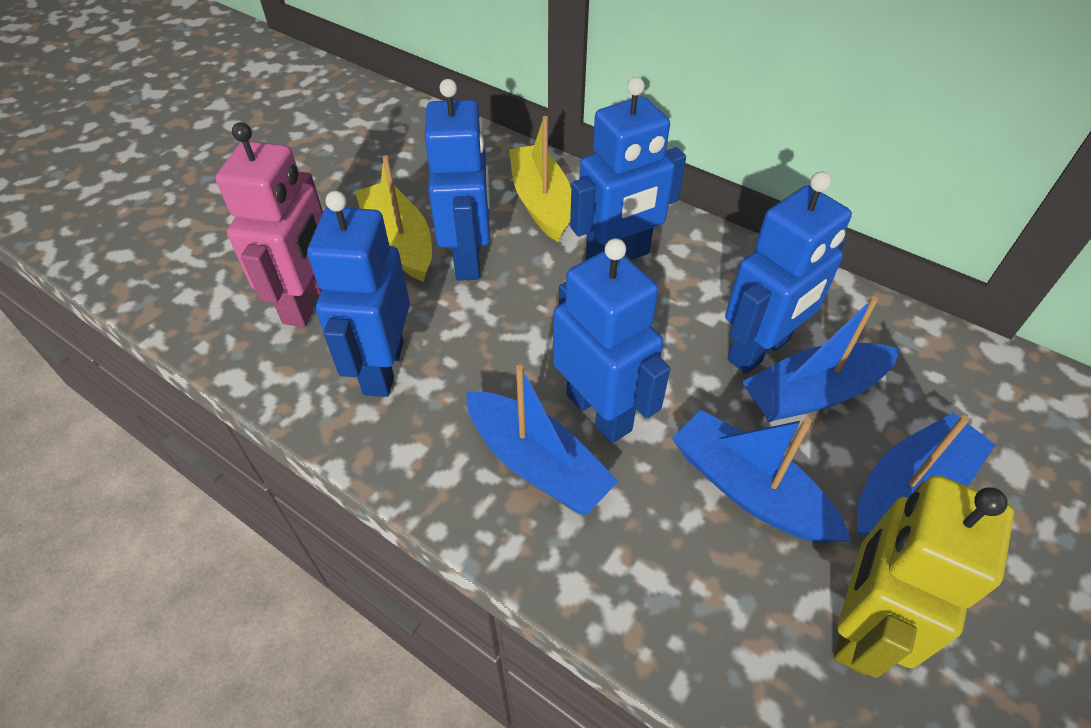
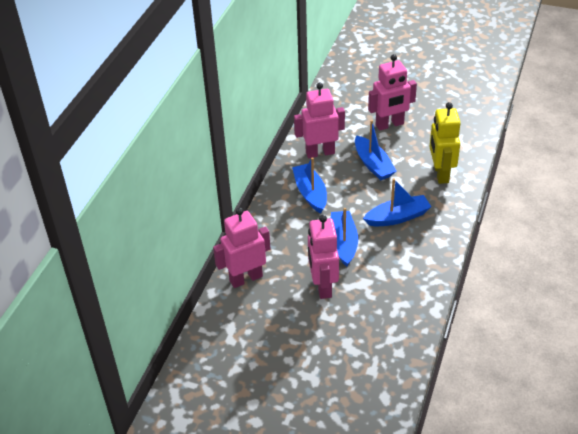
blue robot: [307,191,410,397] [425,79,490,281] [553,238,670,443] [570,77,686,260] [725,171,852,374] = 5 -> none = 0
pink robot: [215,122,323,327] = 1 -> [213,208,270,288] [294,82,345,158] [308,215,339,299] [368,54,417,130] = 4
yellow boat: [355,155,432,282] [509,116,571,242] = 2 -> none = 0

